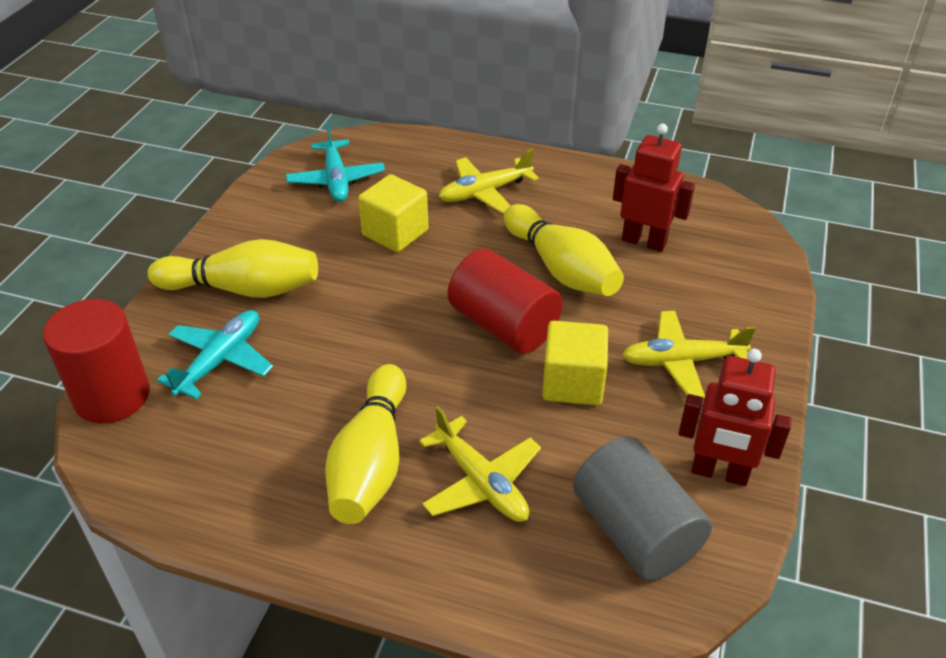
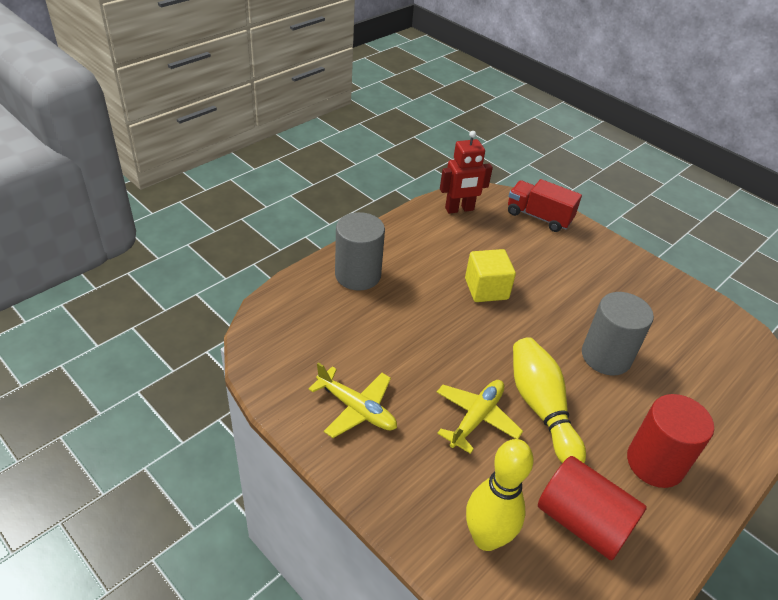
grey cylinder: [573,436,712,580] = 1 -> [335,212,385,291] [582,292,654,375] = 2
red robot: [613,124,695,252] [679,349,792,486] = 2 -> [440,131,493,214] = 1
red truck: none = 0 -> [508,179,582,232] = 1
turquoise plane: [157,310,273,399] [286,123,385,202] = 2 -> none = 0
yellow bowling pin: [148,239,318,298] [325,364,406,524] [504,204,624,296] = 3 -> [466,439,534,551] [513,337,586,463] = 2
yellow cube: [358,174,429,252] [542,321,608,405] = 2 -> [465,249,516,302] = 1
yellow plane: [419,406,541,522] [439,149,539,213] [622,311,756,398] = 3 -> [308,362,397,438] [437,380,523,454] = 2

